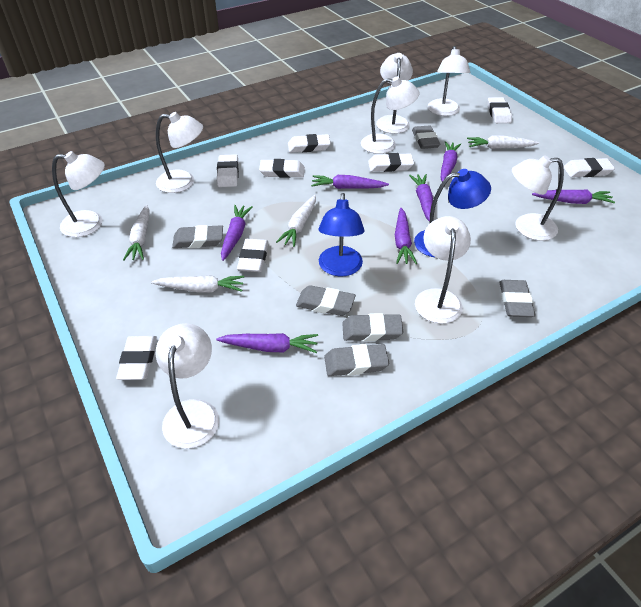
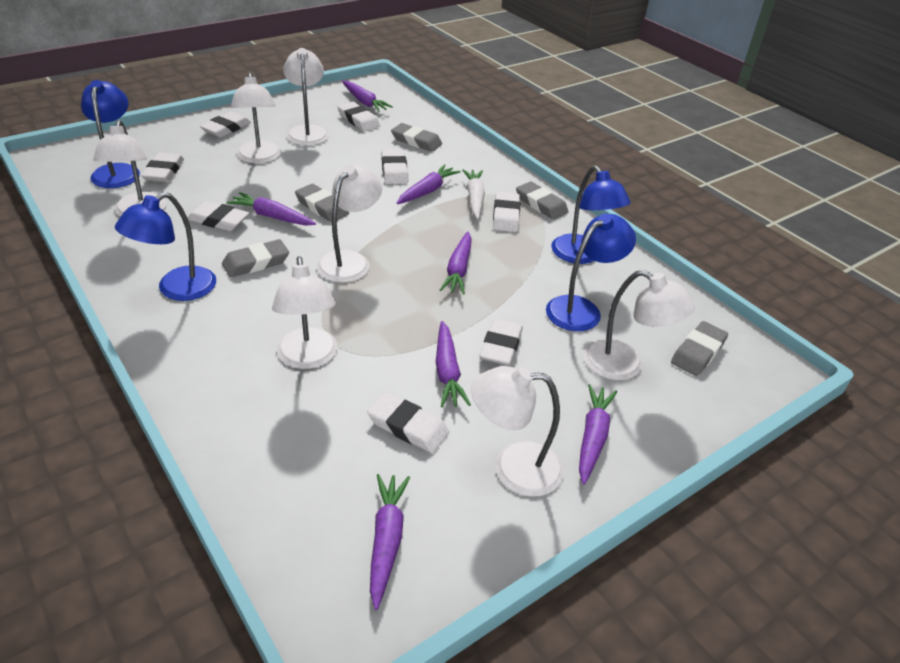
blue lamp: [318,193,365,277] [414,169,491,258] = 2 -> [81,80,140,188] [115,192,216,301] [546,213,636,331] [551,165,631,264] = 4
grey eraser: [172,225,223,248] [296,285,356,316] [324,344,389,376] [342,313,404,341] [412,125,440,149] [499,280,536,317] = 6 -> [222,239,289,277] [295,184,349,222] [391,123,442,152] [516,181,569,220] [671,321,728,376] = 5
white carrot: [123,205,150,261] [151,275,244,292] [276,195,316,247] [467,135,539,149] = 4 -> [463,169,485,219] = 1
white lamp: [52,151,105,237] [156,112,203,193] [156,323,219,449] [361,76,420,154] [376,53,413,134] [415,216,471,324] [428,46,470,116] [512,155,564,241] = 8 -> [93,120,166,217] [231,72,281,163] [272,256,337,369] [283,48,329,146] [317,165,382,283] [471,366,564,497] [584,270,695,380] = 7

